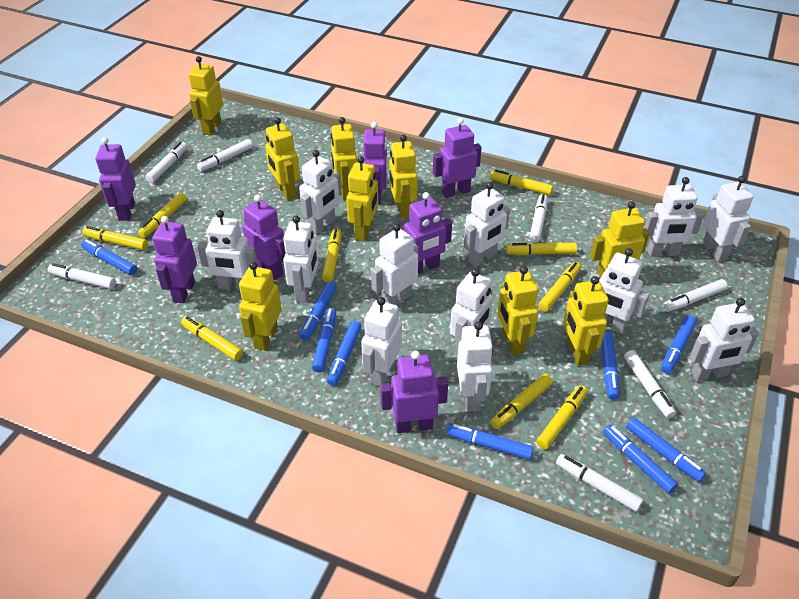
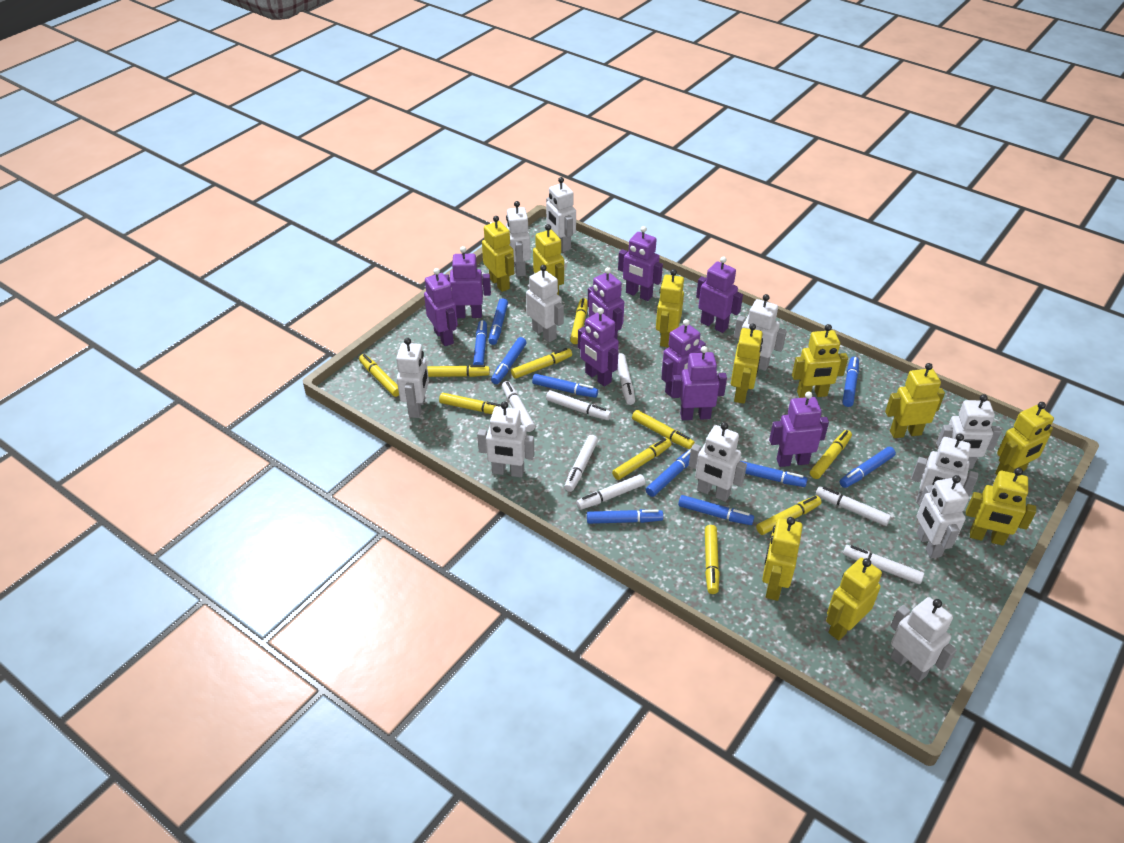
blue marker: [81,239,137,275] [299,281,337,341] [312,308,337,372] [327,321,362,386] [447,424,534,460] [601,331,619,400] [603,425,678,494] [626,417,706,482] [661,315,697,374] = 9 -> [473,320,487,365] [489,298,508,345] [491,337,527,384] [532,374,598,398] [587,509,663,524] [646,449,691,497] [678,495,754,525] [741,461,808,487] [840,447,896,488] [842,357,859,407] = 10
purple robot: [96,137,136,221] [152,216,197,303] [242,194,286,280] [363,122,388,205] [380,350,448,433] [404,192,452,274] [433,118,482,198] = 7 -> [424,268,458,346] [445,246,491,318] [578,308,619,387] [588,267,624,339] [618,226,663,301] [661,319,706,397] [671,346,727,420] [696,256,743,333] [769,391,829,467] = 9
white robot: [197,210,258,291] [283,216,318,303] [299,150,341,234] [361,297,402,387] [371,224,418,305] [450,268,493,354] [457,321,493,412] [464,182,510,267] [589,248,649,334] [644,177,704,257] [690,298,759,382] [702,176,754,262] = 12 -> [396,338,429,418] [477,401,535,478] [506,201,531,277] [526,265,564,342] [546,177,576,252] [689,422,747,502] [734,294,787,371] [890,597,957,682] [911,434,978,503] [916,475,969,558] [937,394,1001,469] = 11
yellow marker: [82,226,148,250] [138,193,187,238] [181,316,243,361] [322,228,342,282] [490,170,553,195] [490,374,553,429] [506,243,577,255] [537,385,587,449] [538,262,581,312] = 9 -> [359,354,399,397] [427,365,490,377] [439,393,501,414] [511,348,572,379] [570,298,588,344] [612,438,671,480] [632,410,695,449] [705,525,720,594] [756,496,822,535] [810,430,852,479] = 10
yellow robot: [188,56,223,135] [239,262,282,351] [265,117,300,200] [331,117,357,200] [346,156,378,241] [389,135,417,219] [497,266,538,355] [563,276,609,366] [590,201,650,280] = 9 -> [482,216,514,292] [533,224,564,295] [656,269,684,348] [731,323,763,404] [762,517,803,601] [792,324,848,398] [826,558,882,641] [885,363,945,438] [966,468,1036,546] [995,402,1054,475] = 10

